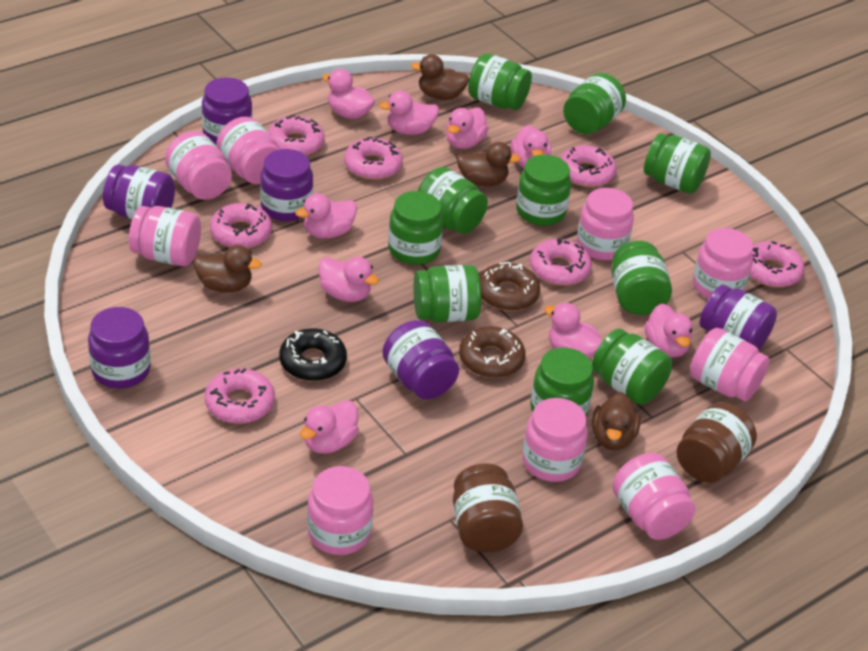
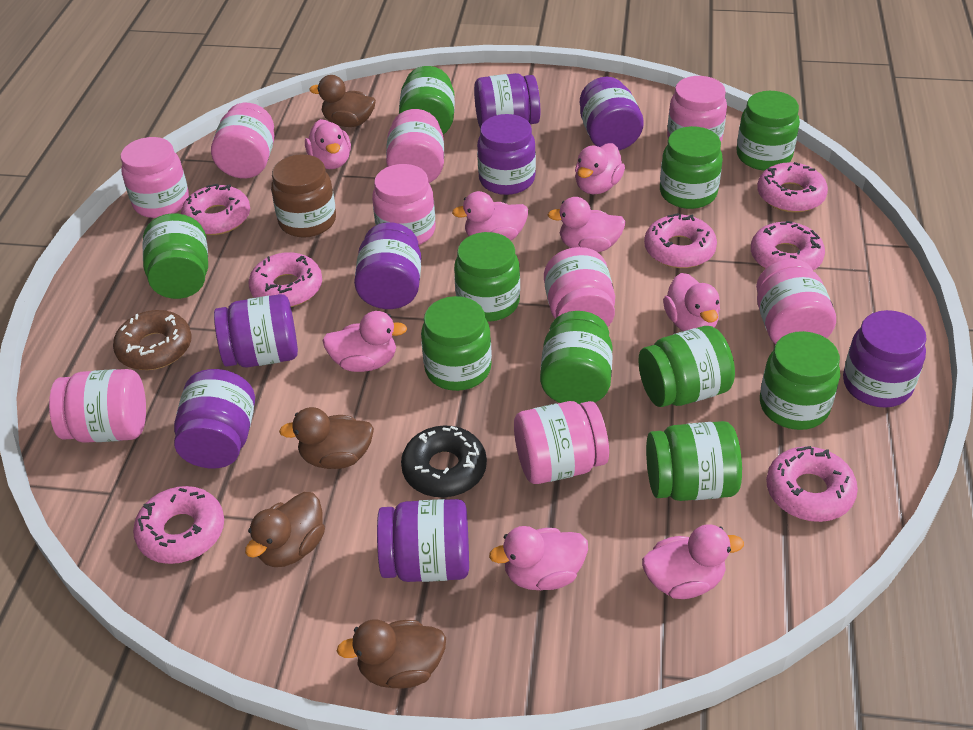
brown donut: [459,326,526,378] [479,262,540,311] = 2 -> [113,310,192,370] = 1
brown jar: [453,463,523,552] [677,402,757,483] = 2 -> [271,154,336,238] = 1
pink duck: [295,193,357,238] [300,400,359,454] [318,257,379,302] [322,69,375,119] [379,91,439,135] [446,108,489,149] [511,125,551,168] [544,303,603,359] [645,303,693,357] = 9 -> [305,119,351,169] [322,311,407,372] [452,191,528,240] [489,526,588,590] [548,197,626,252] [575,143,625,194] [642,524,744,599] [663,273,720,331] = 8
purple jar: [88,307,151,389] [103,164,175,219] [202,77,252,145] [260,149,313,221] [382,320,459,399] [699,285,777,350] = 6 -> [174,369,255,468] [214,294,298,367] [354,222,421,309] [377,499,469,582] [474,73,540,128] [477,114,536,195] [580,77,644,150] [843,310,927,408] = 8

